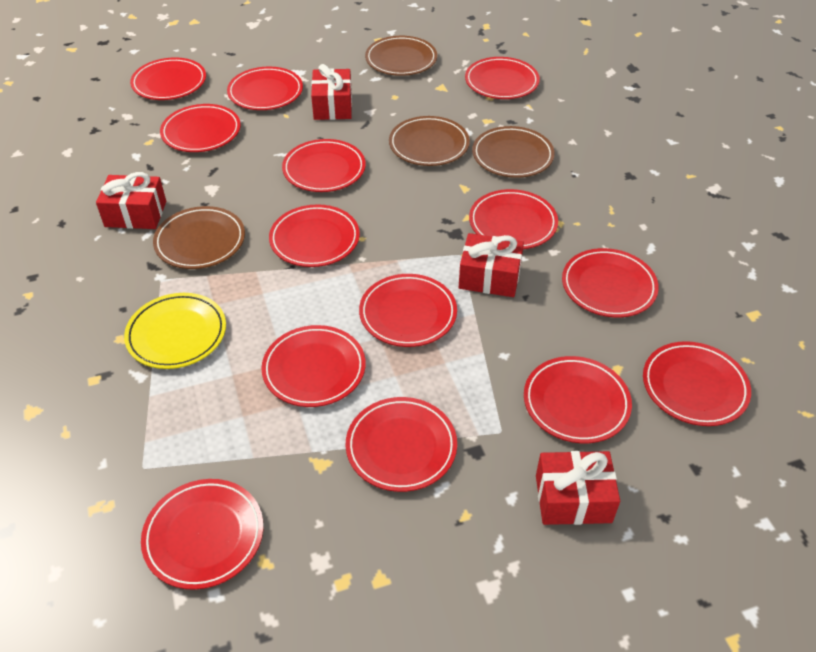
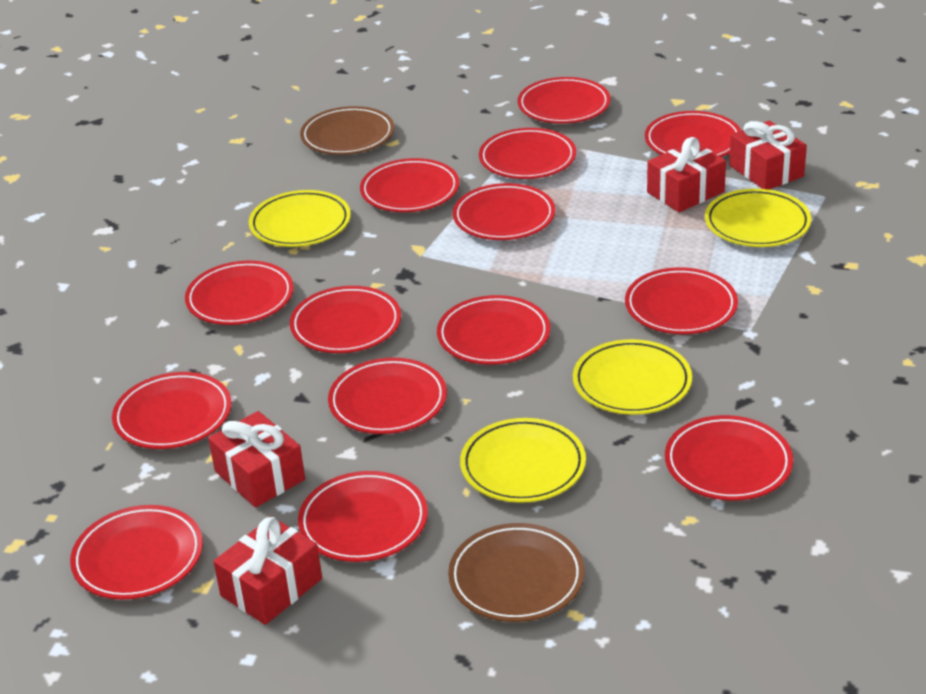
brown plate: [153,206,245,269] [365,36,437,76] [389,116,470,166] [472,126,555,178] = 4 -> [300,106,394,155] [448,523,584,622] = 2
yellow plate: [124,293,226,369] = 1 -> [249,190,351,247] [460,418,586,503] [573,339,692,415] [705,189,811,247] = 4

